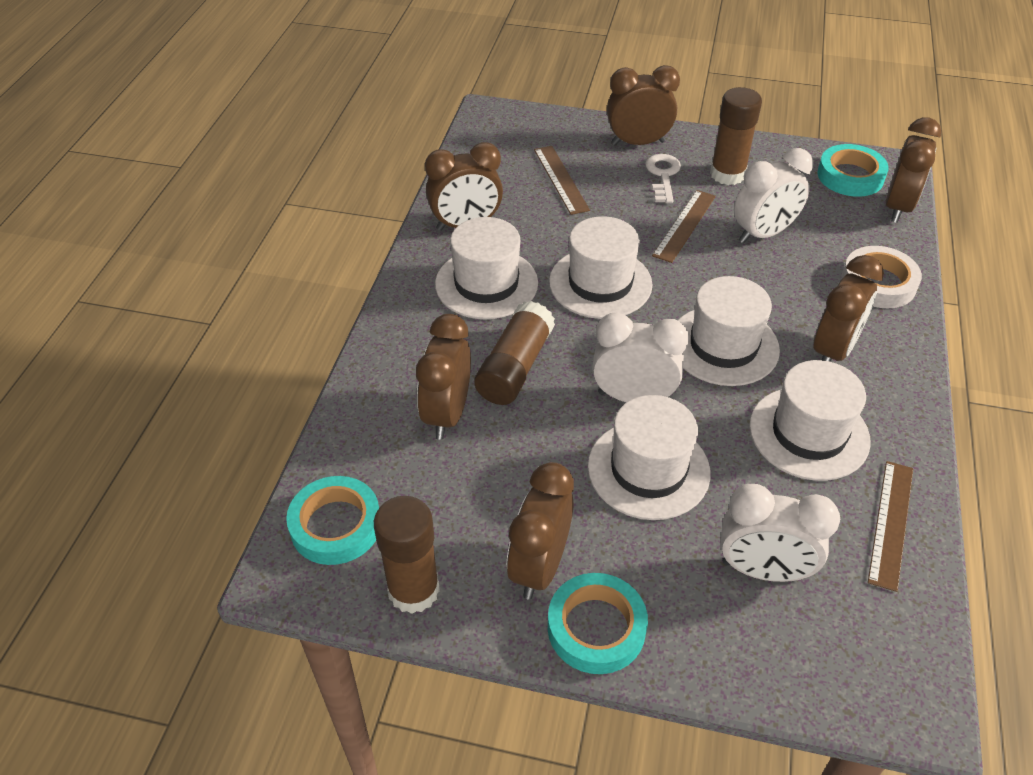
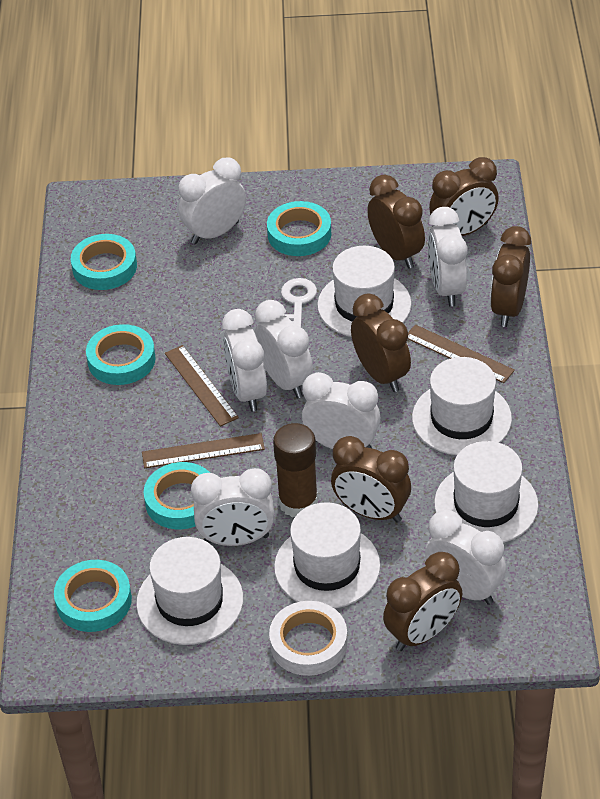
brown glue stick: [374,496,440,614] [474,301,555,405] [710,87,762,185] = 3 -> [273,423,318,517] = 1
turquoise tape: [286,476,379,565] [548,573,648,674] [817,144,889,197] = 3 -> [54,560,132,632] [71,234,137,290] [86,324,156,385] [144,462,210,529] [267,201,331,256] = 5
white clock: [592,312,689,402] [720,484,840,582] [734,148,813,243] = 3 -> [178,157,246,244] [191,468,274,546] [222,309,267,412] [255,300,313,398] [302,372,380,449] [425,510,506,605] [428,207,468,307] = 7

